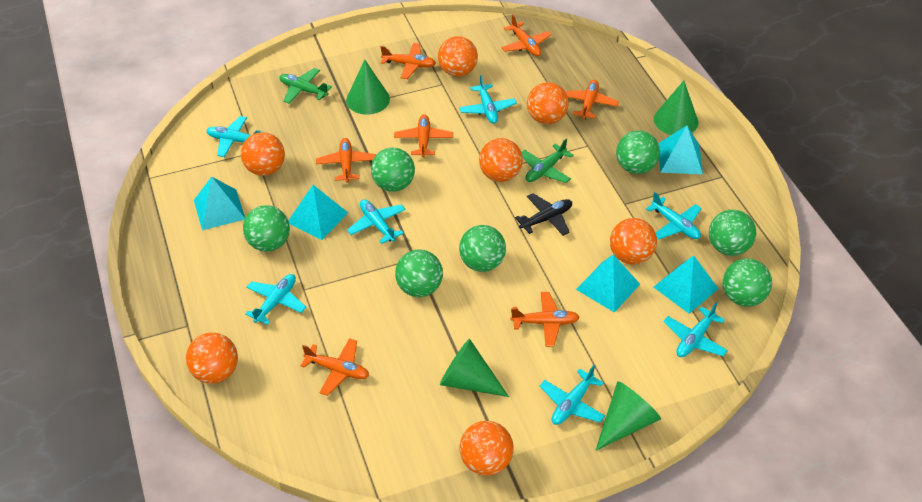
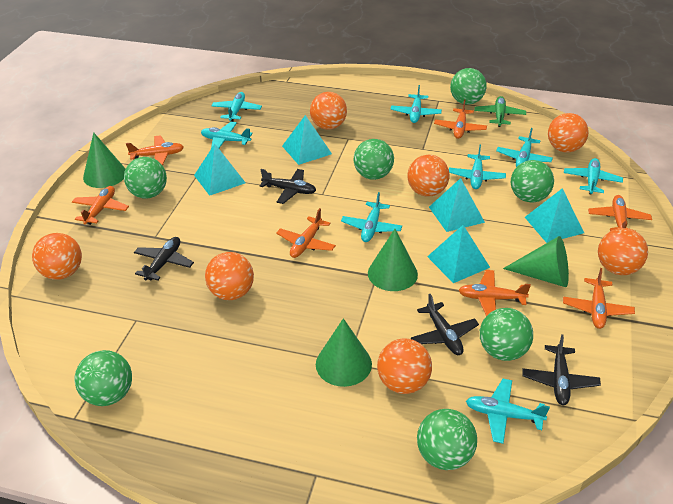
black plane: [515,193,572,236] = 1 -> [134,237,194,280] [259,169,316,204] [411,294,479,355] [522,334,601,405] = 4
green plane: [279,68,332,104] [521,139,574,183] = 2 -> [474,96,526,127] = 1
turquoise plane: [206,116,262,157] [245,274,306,325] [347,199,406,244] [459,75,517,124] [540,365,605,425] [646,192,702,239] [663,302,728,357] = 7 -> [201,122,253,148] [212,92,262,122] [341,192,402,242] [390,85,442,123] [449,144,506,189] [466,379,550,444] [496,128,553,167] [564,158,623,195] = 8

